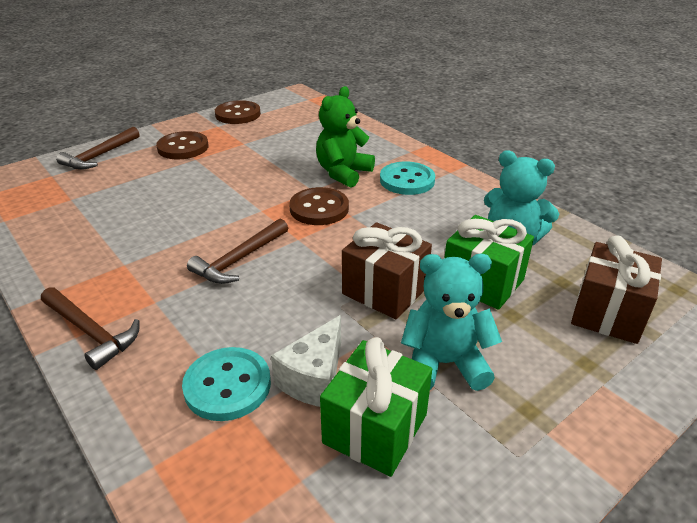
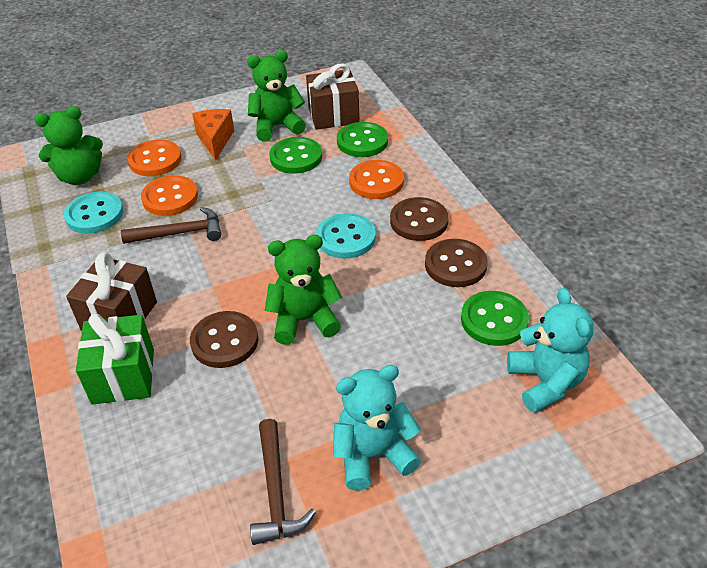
brown hammer: [41,287,139,370] [56,127,140,170] [187,218,288,284] = 3 -> [121,207,221,244] [250,419,316,545] = 2
green button: none = 0 -> [269,137,322,174] [337,122,388,157] [461,291,529,346] = 3
green gift: [320,337,432,477] [444,215,534,310] = 2 -> [76,313,154,405] = 1
green teddy bear: [316,86,375,188] = 1 -> [34,106,103,185] [247,50,306,142] [265,235,342,345] = 3
orange button: none = 0 -> [127,140,182,176] [141,175,198,216] [349,160,404,199] = 3
orange cheese: none = 0 -> [192,109,234,160] = 1
white cheese: [271,315,341,407] = 1 -> none = 0

